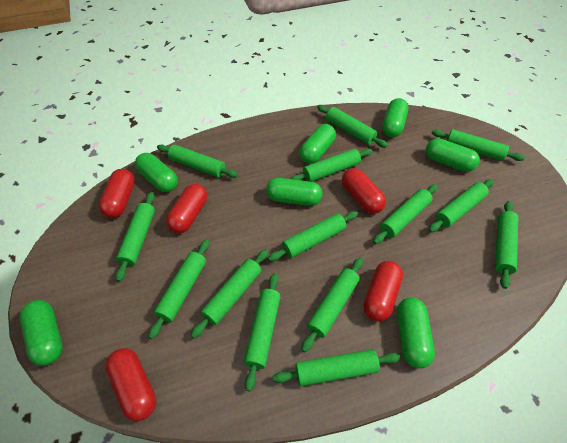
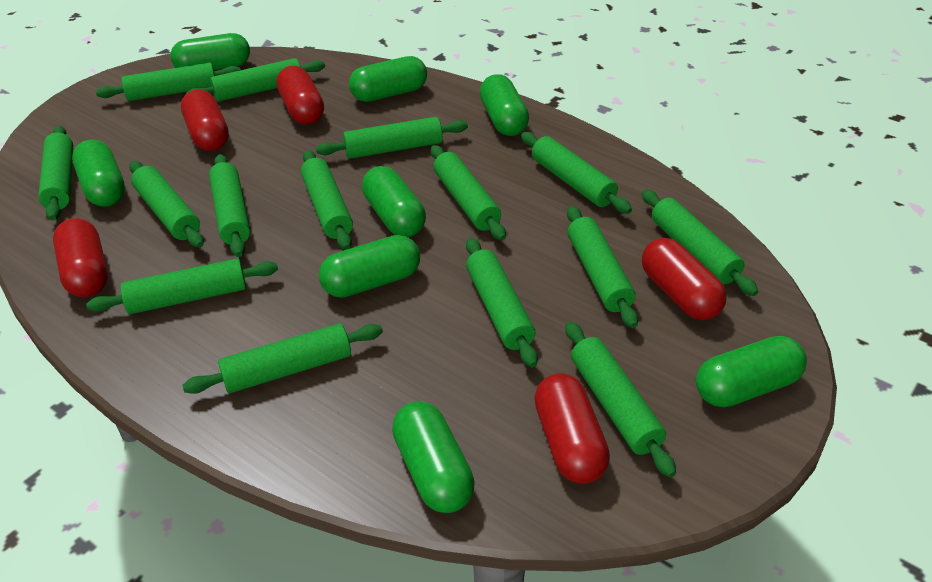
green capsule: [20,300,63,366] [135,153,178,192] [266,178,322,206] [299,124,336,164] [382,98,409,137] [397,297,435,369] [426,138,480,172] = 7 -> [72,140,125,207] [171,33,250,70] [319,235,420,298] [349,56,427,102] [362,166,426,237] [392,401,475,513] [480,74,529,136] [696,336,807,407] = 8
green rolling pin: [115,192,155,282] [148,239,209,339] [157,145,238,178] [191,249,269,338] [244,273,281,391] [268,211,358,261] [273,349,400,386] [290,149,373,182] [301,258,363,352] [317,105,388,148] [373,184,438,244] [428,179,494,232] [432,129,525,161] [495,201,518,289] = 14 -> [38,126,73,220] [86,259,278,314] [96,62,241,101] [129,161,204,248] [182,324,383,394] [186,58,325,102] [209,154,250,257] [301,150,353,250] [316,117,468,159] [431,145,506,241] [466,238,538,367] [521,132,632,214] [565,321,676,478] [567,206,638,328] [642,190,758,296] = 15

